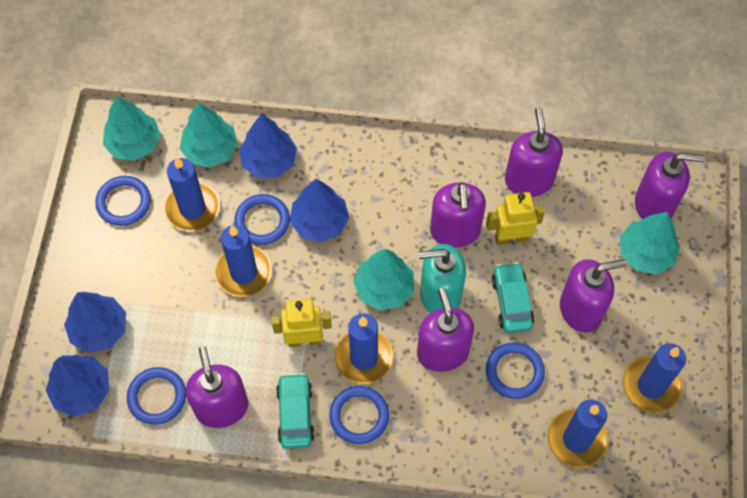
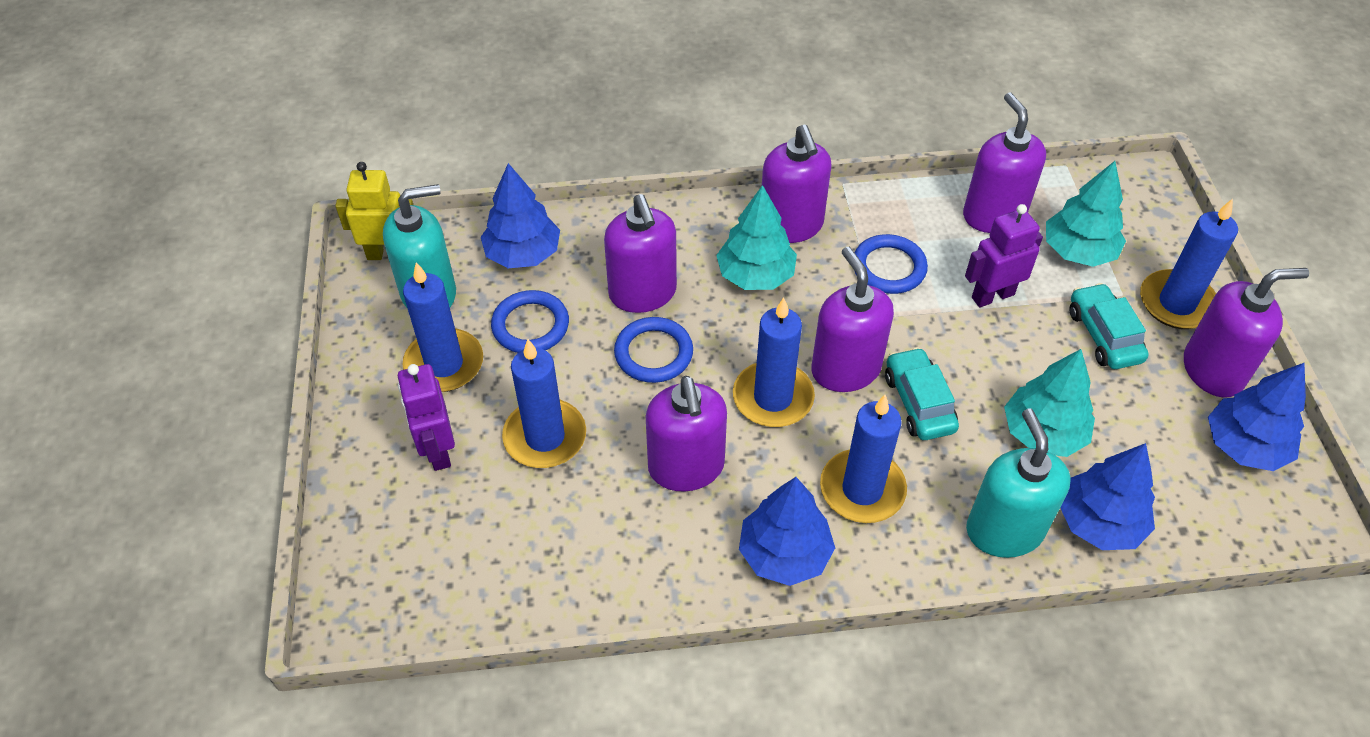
blue ring: [95,176,151,226] [127,367,186,425] [234,194,290,245] [329,386,389,444] [486,342,545,399] = 5 -> [491,290,569,353] [614,317,693,383] [854,234,928,294] = 3
purple robot: none = 0 -> [398,364,455,471] [965,204,1043,307] = 2
turquoise soap dispenser: [418,244,466,313] = 1 -> [383,184,456,309] [966,408,1071,558] = 2
turquoise tree: [103,96,161,161] [180,102,238,168] [353,249,414,310] [620,212,680,274] = 4 -> [716,185,797,290] [1004,349,1095,457] [1046,161,1126,267] = 3
yellow robot: [271,299,332,347] [486,192,545,245] = 2 -> [335,162,413,260] = 1

